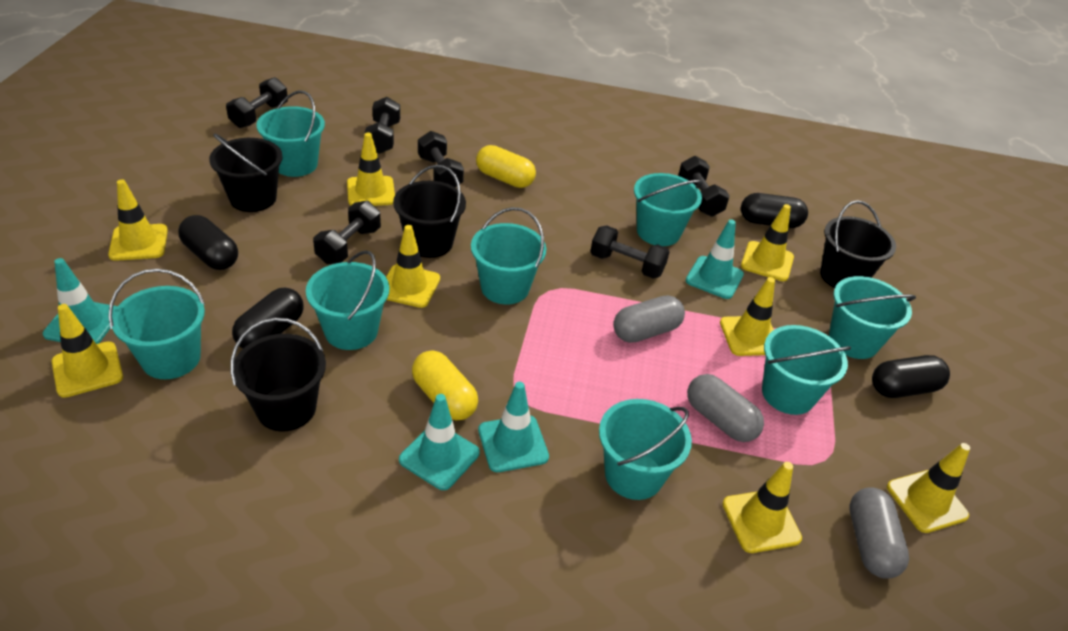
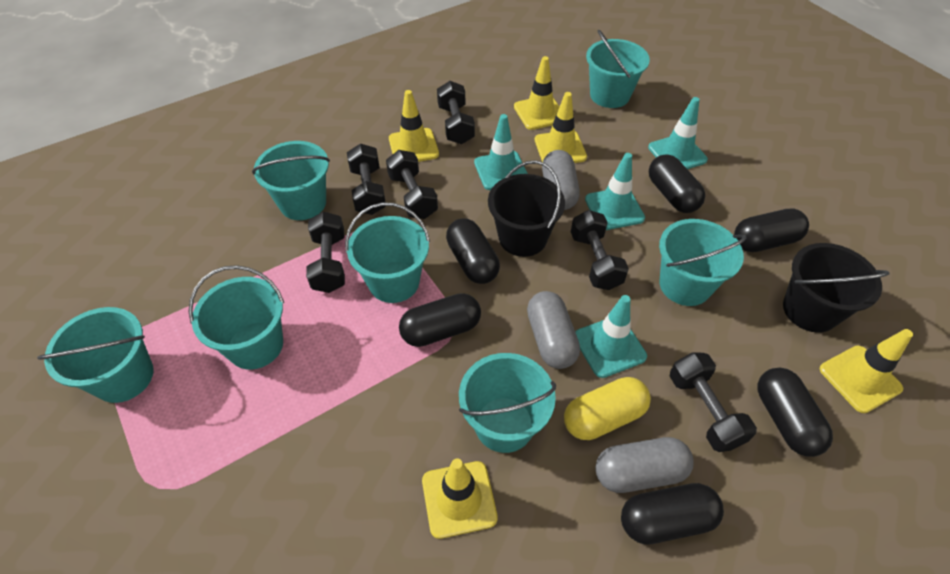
black bucket: [209,133,283,212] [230,318,326,432] [393,165,466,258] [820,200,896,288] = 4 -> [488,160,565,257] [783,243,890,333] = 2
black capsule: [178,215,238,270] [232,288,304,349] [741,193,808,228] [872,355,950,398] = 4 -> [399,293,481,347] [446,218,500,284] [621,483,724,545] [649,154,705,213] [734,209,809,252] [757,368,833,457] = 6
turquoise bucket: [108,269,205,379] [256,90,325,177] [306,250,389,350] [471,207,546,305] [599,399,692,500] [634,173,703,246] [762,325,851,415] [829,276,916,359] = 8 -> [37,307,154,403] [189,265,284,370] [252,141,330,220] [345,203,430,303] [459,353,556,453] [586,30,650,108] [659,219,746,306] = 7
yellow capsule: [412,351,478,420] [476,145,536,188] = 2 -> [564,377,651,440] = 1
yellow traffic cone: [51,304,123,398] [108,179,168,261] [347,133,395,206] [386,225,440,308] [720,277,775,356] [722,462,802,553] [741,204,794,281] [887,443,970,533] = 8 -> [389,90,439,162] [422,458,498,539] [514,56,560,130] [535,92,587,163] [820,329,913,413] = 5

